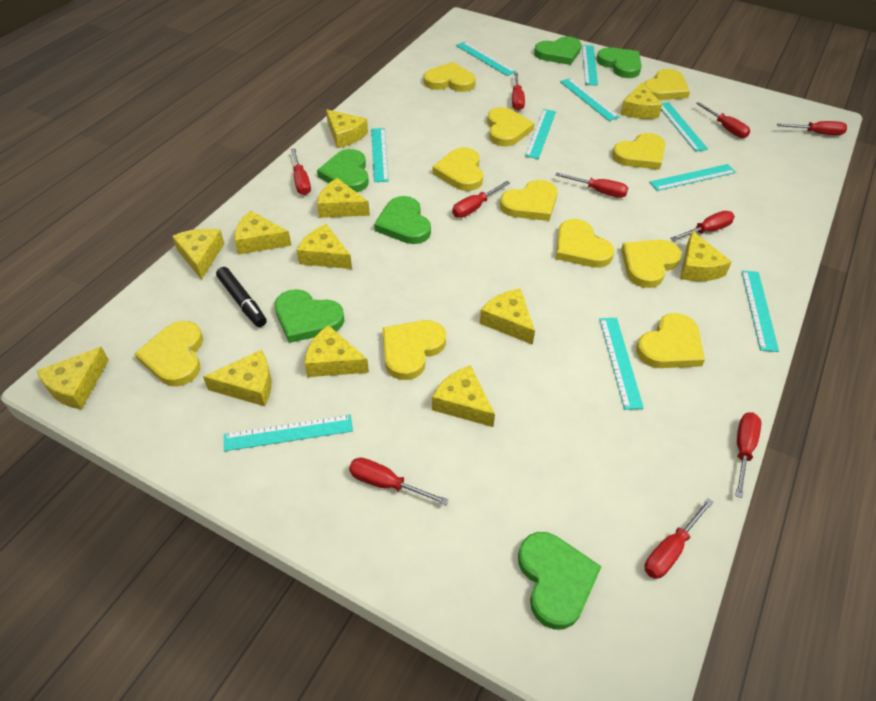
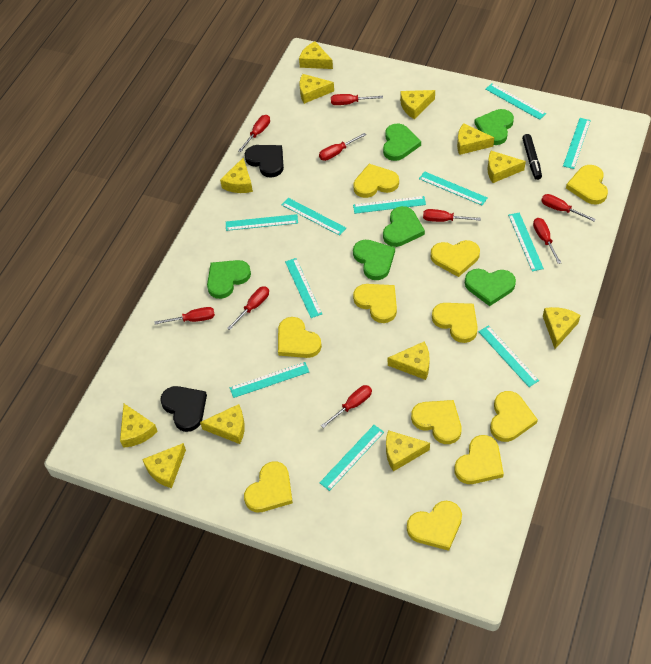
black heart: none = 0 -> [160,386,207,432] [245,145,284,178] = 2
red screwdriver: [291,148,311,195] [349,457,449,505] [452,181,510,218] [512,73,525,111] [555,173,628,198] [645,498,714,579] [670,211,735,241] [696,102,750,138] [735,412,761,498] [777,121,847,135] = 10 -> [154,307,215,325] [227,286,269,330] [238,115,270,152] [319,133,366,161] [321,385,372,428] [331,94,383,105] [423,209,481,222] [533,218,561,264] [541,194,596,221] = 9
turquoise ruler: [224,414,353,451] [371,128,389,182] [456,42,516,76] [525,109,556,159] [560,78,619,121] [582,45,598,86] [599,318,644,410] [650,164,736,191] [661,102,708,152] [742,271,779,352] = 10 -> [226,214,298,231] [230,362,309,398] [282,198,346,236] [285,258,322,318] [319,425,384,491] [353,196,426,214] [419,171,488,205] [478,326,539,387] [486,83,546,120] [508,212,544,271] [563,118,591,169] = 11

